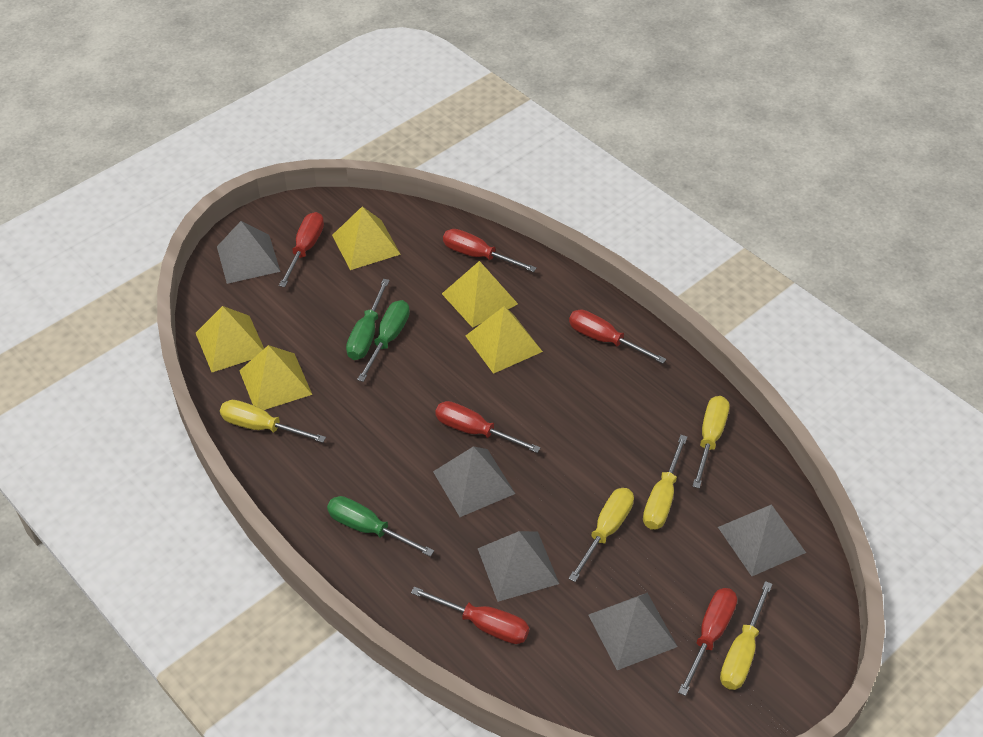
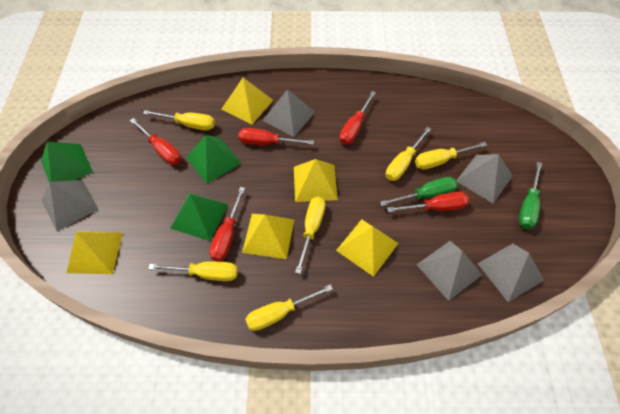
green pyramid: none = 0 -> [41,142,93,182] [170,193,228,241] [186,135,242,184] = 3
green screwdriver: [327,496,434,557] [346,279,390,360] [357,300,410,382] = 3 -> [380,177,458,206] [519,162,542,229] = 2
red screwdriver: [279,212,324,287] [411,587,529,644] [435,401,541,453] [443,229,536,272] [569,310,666,364] [678,588,737,696] = 6 -> [130,118,181,165] [209,187,245,262] [238,128,314,145] [339,91,376,145] [387,192,469,212] = 5
yellow screwdriver: [220,400,326,443] [568,488,634,582] [643,435,687,530] [692,396,729,489] [720,581,772,690] = 5 -> [143,110,215,130] [149,261,238,281] [245,284,333,331] [295,197,325,274] [386,127,431,181] [415,142,487,170] = 6

